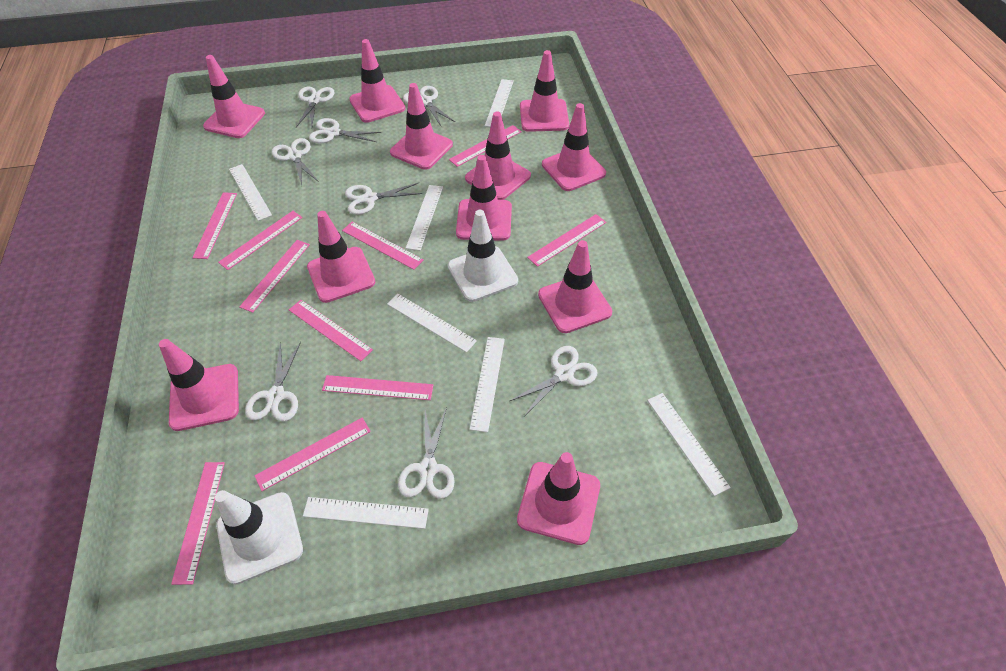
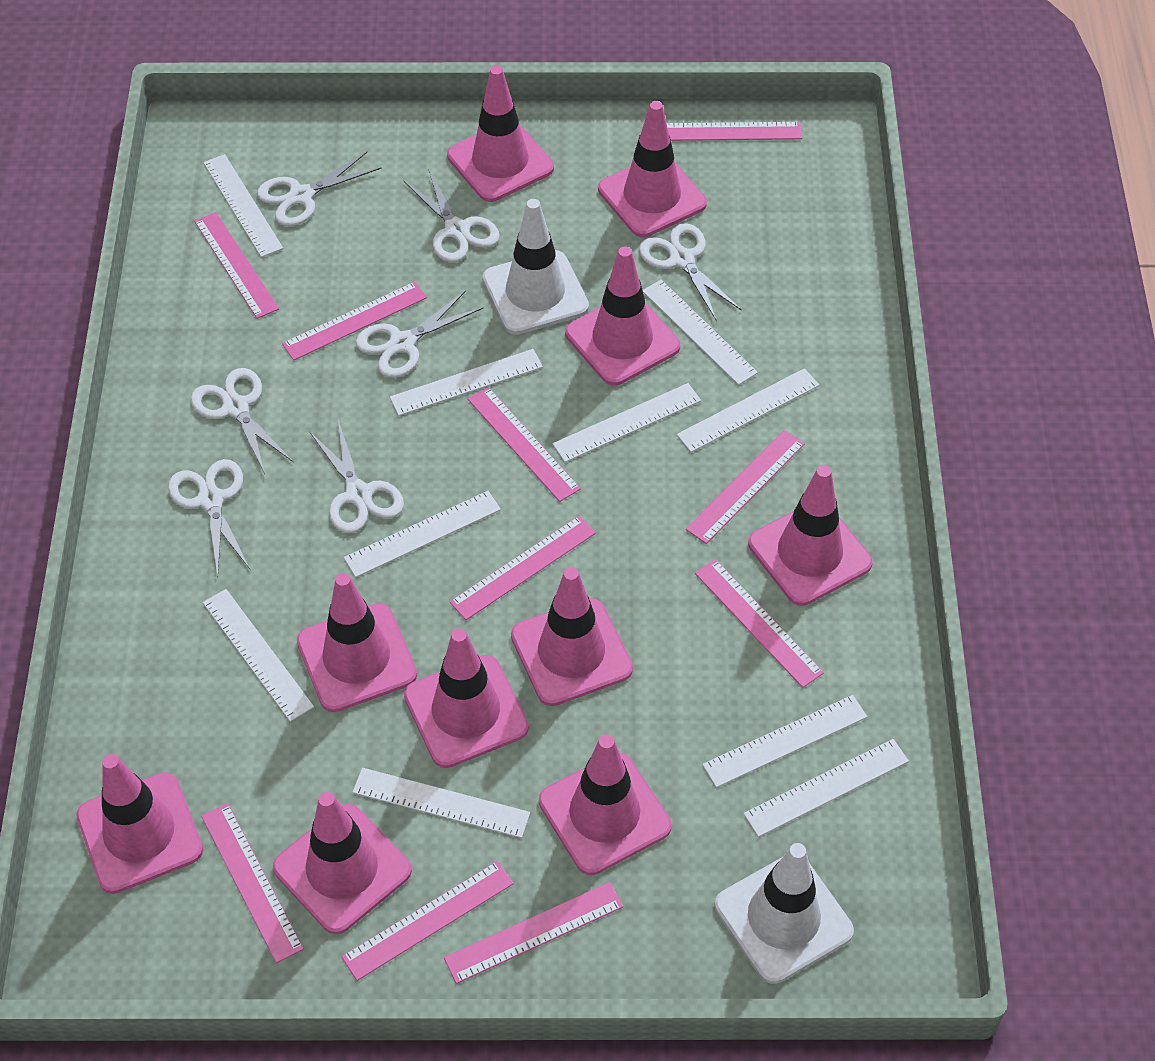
pink traffic cone: [159,339,239,431] [203,55,265,138] [307,211,375,303] [349,39,406,123] [390,83,453,170] [456,155,512,241] [465,111,531,200] [517,452,600,545] [520,50,569,132] [538,240,612,333] [542,103,606,191] = 11 -> [76,754,203,894] [273,792,412,934] [297,573,417,712] [404,628,529,768] [447,66,554,202] [511,567,633,706] [539,734,671,875] [565,247,680,386] [598,101,707,237] [748,465,873,606] = 10
white ruler: [229,164,272,221] [303,497,429,529] [387,294,477,353] [406,185,443,251] [469,337,505,432] [485,79,514,127] [647,393,731,496] = 7 -> [203,154,283,257] [203,589,314,722] [344,491,501,577] [353,768,530,838] [390,349,543,416] [552,383,701,462] [643,280,758,385] [677,368,819,452] [702,695,867,788] [743,739,909,837] = 10
white scissors: [245,342,301,421] [272,138,319,185] [296,87,335,127] [309,118,381,143] [345,183,422,215] [398,407,455,498] [403,86,455,126] [510,346,598,416] = 8 -> [168,459,250,576] [191,368,293,474] [257,152,382,226] [309,420,404,533] [356,290,483,378] [403,168,500,262] [639,223,742,320] = 7

